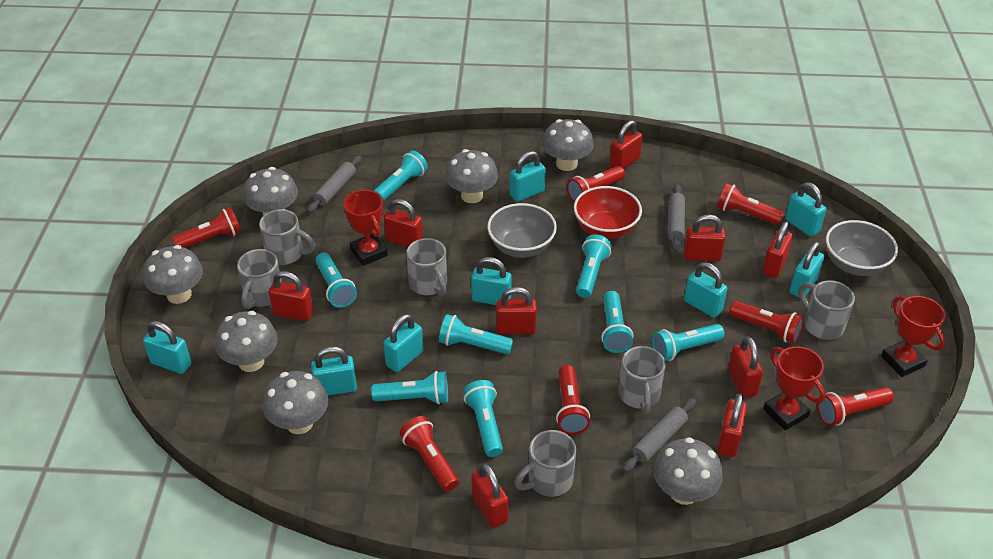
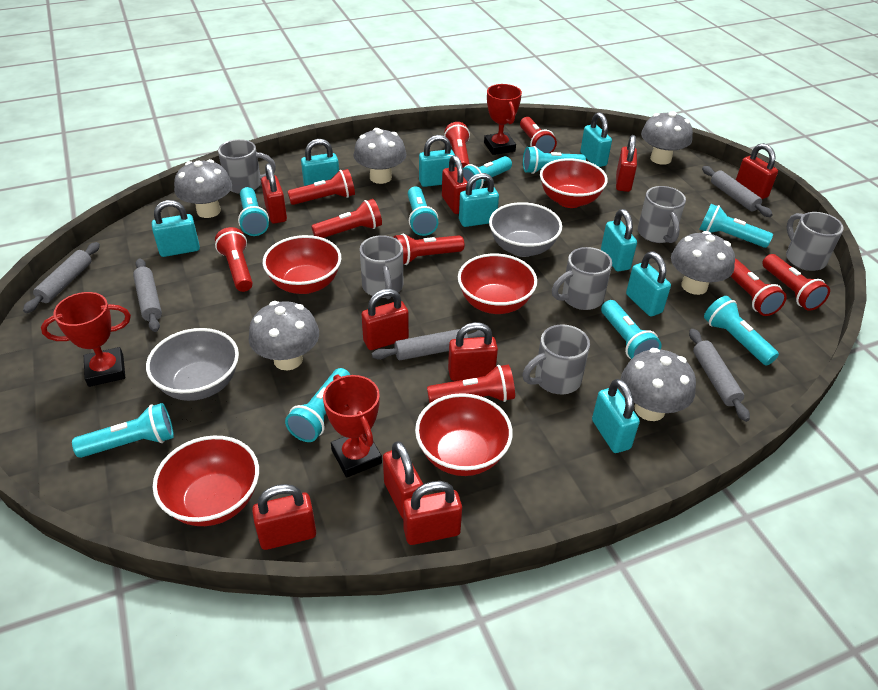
grey mushroom: [143,245,203,304] [215,311,278,372] [243,167,298,216] [263,371,328,434] [445,149,498,203] [542,119,594,171] [653,437,723,505] = 7 -> [174,159,232,218] [249,301,319,370] [354,128,406,184] [621,348,696,421] [641,111,693,165] [671,231,735,295] = 6
grey rolling pin: [307,155,361,213] [623,398,696,472] [668,184,685,252] = 3 -> [23,242,100,313] [133,258,162,332] [372,329,485,360] [689,329,750,422] [702,166,773,217] = 5
red bowl: [574,186,642,239] = 1 -> [153,436,259,526] [263,235,341,294] [415,393,513,476] [458,254,537,314] [540,158,608,208] = 5
red flashlight: [172,207,241,248] [399,416,459,491] [556,365,590,434] [567,166,625,202] [717,183,784,225] [729,301,804,344] [817,387,894,426] = 7 -> [215,227,253,292] [287,169,355,205] [311,199,382,238] [393,233,464,265] [427,365,515,403] [444,122,470,168] [520,117,557,153] [730,259,787,316] [762,254,830,311] = 9
turquoise flashlight: [315,253,357,308] [371,371,448,404] [374,150,428,201] [439,314,513,354] [463,380,503,457] [576,234,612,298] [601,291,633,353] [652,324,725,361] = 8 -> [72,403,174,458] [238,187,269,236] [285,368,350,442] [408,186,439,236] [463,156,512,190] [523,146,586,174] [601,300,661,359] [700,204,773,248] [704,296,779,366] = 9

